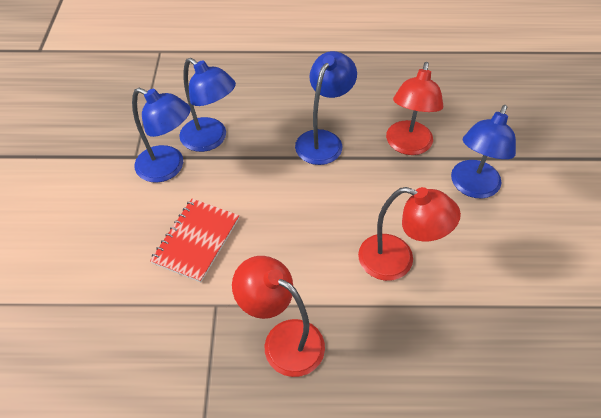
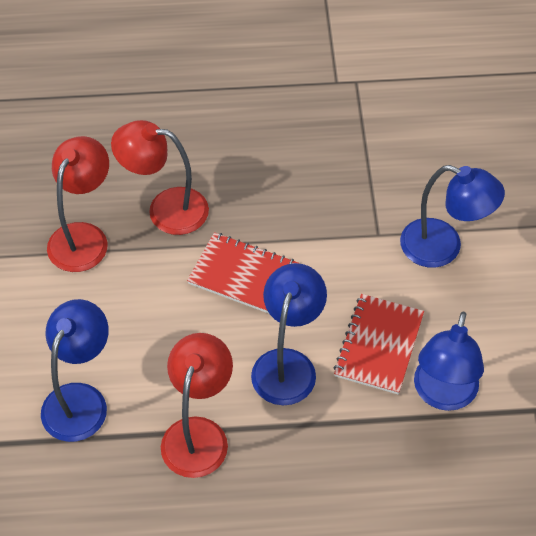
red notebook: [150,199,239,283] = 1 -> [187,232,299,314] [334,294,424,394] = 2

